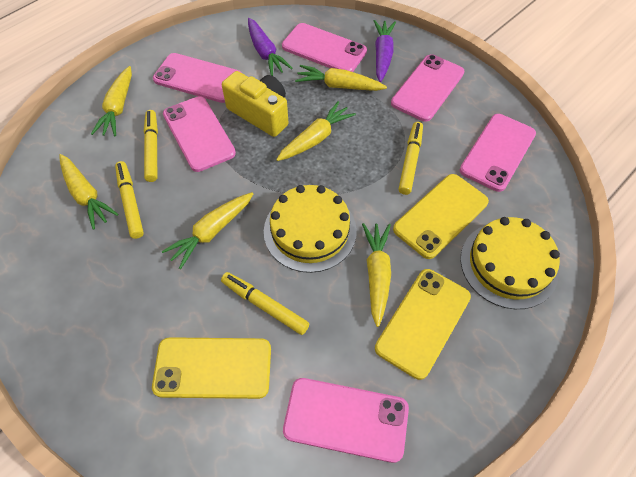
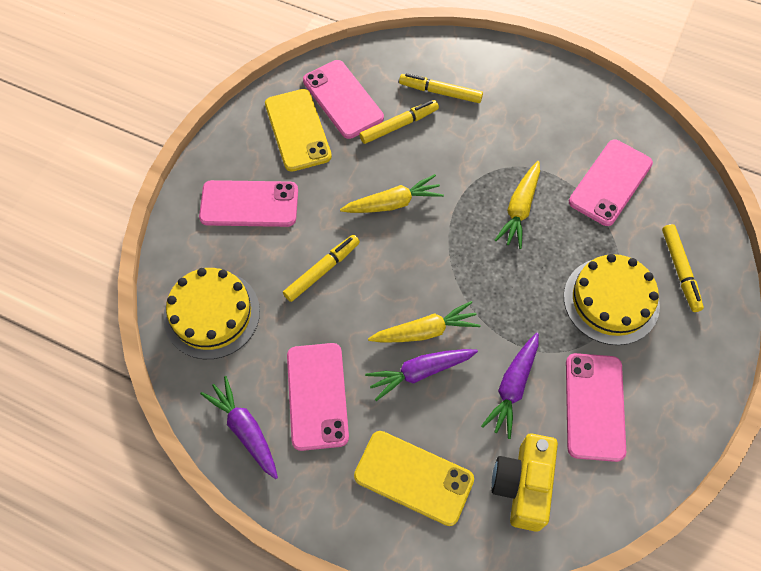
pink phone: [153,53,242,103] [163,96,236,172] [282,23,367,72] [283,378,409,463] [391,54,464,122] [460,114,536,192] = 6 -> [199,180,298,227] [287,343,349,451] [303,60,384,139] [566,353,626,462] [569,140,653,226] = 5
purple carrot: [248,18,293,76] [374,20,396,82] = 2 -> [200,376,278,479] [365,349,478,401] [481,333,539,439] = 3
yellow carrot: [59,154,118,230] [91,66,132,136] [162,192,253,269] [276,101,356,161] [295,65,387,91] [362,223,391,327] = 6 -> [340,174,444,213] [368,301,481,342] [495,161,540,249] = 3
yellow phone: [152,337,271,399] [375,269,471,380] [393,174,489,259] = 3 -> [265,89,332,172] [354,431,474,526] = 2

